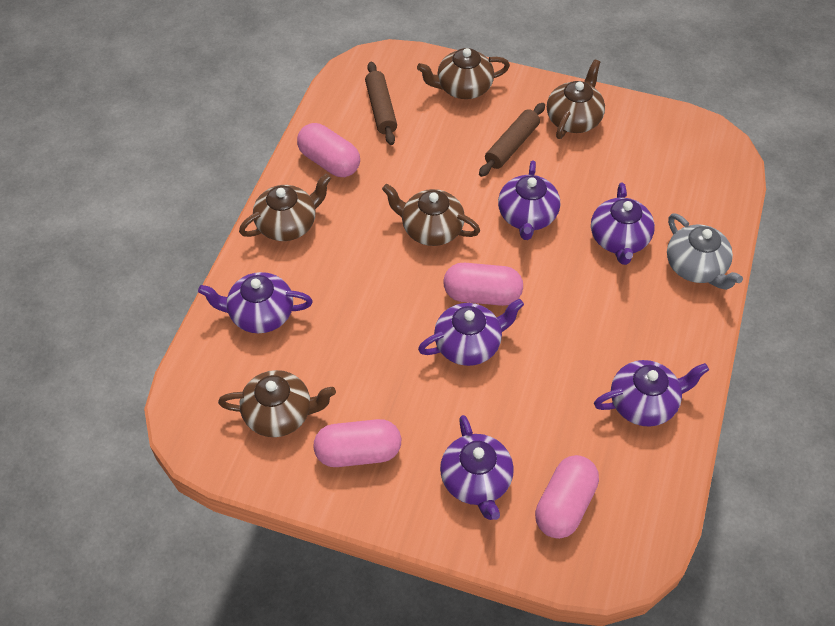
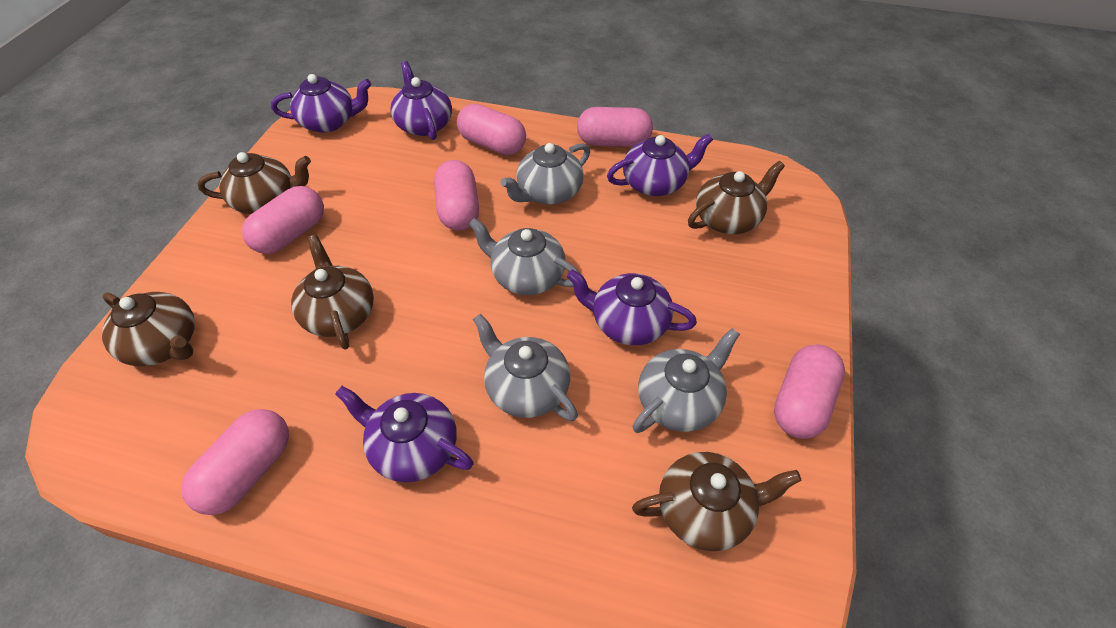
brown rolling pin: [365,62,397,145] [479,103,545,177] = 2 -> none = 0
grey teapot: [667,213,743,290] = 1 -> [469,218,580,295] [473,314,578,421] [500,143,590,205] [632,328,740,433] = 4
pink capsule: [297,123,360,177] [313,419,401,467] [443,263,523,306] [535,455,599,539] = 4 -> [181,409,289,515] [242,186,324,254] [434,160,479,230] [457,104,526,155] [577,107,653,147] [774,344,845,439] = 6
purple teapot: [198,272,313,333] [418,299,524,366] [440,415,514,520] [498,160,560,240] [591,183,655,265] [594,360,709,427] = 6 -> [271,74,371,133] [335,386,474,483] [390,61,452,140] [567,270,697,345] [607,133,713,196] = 5

